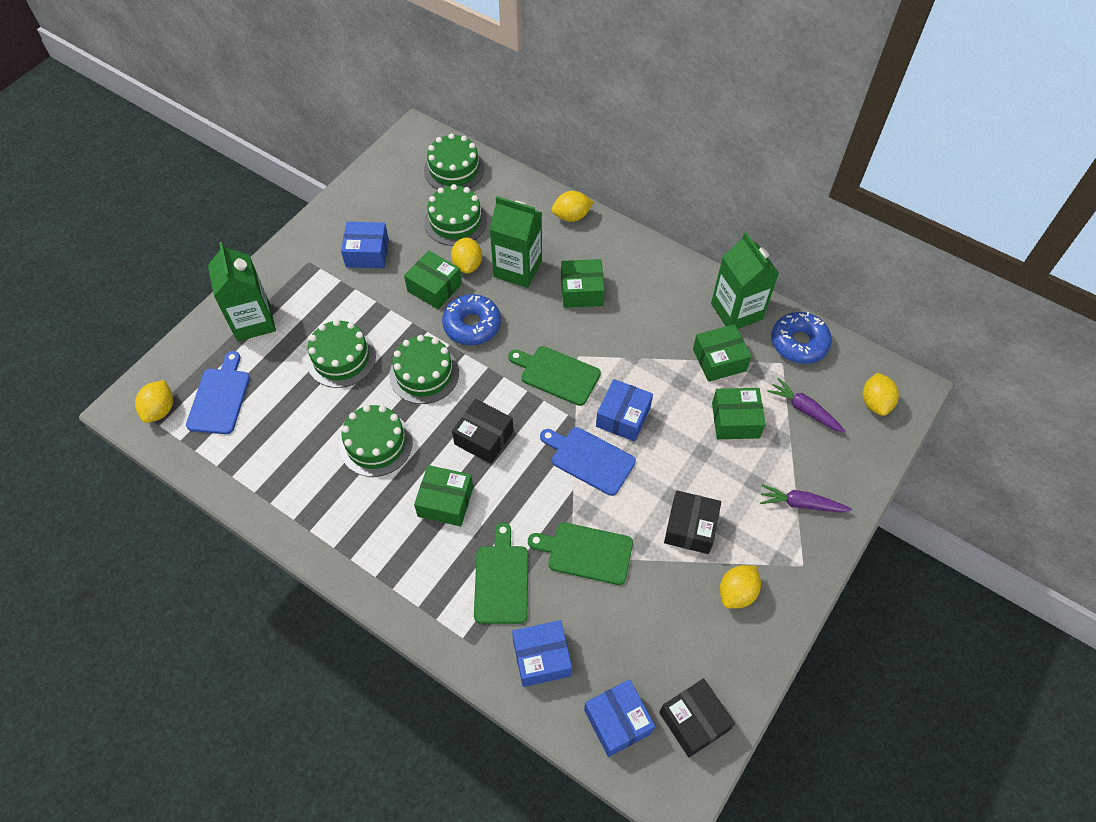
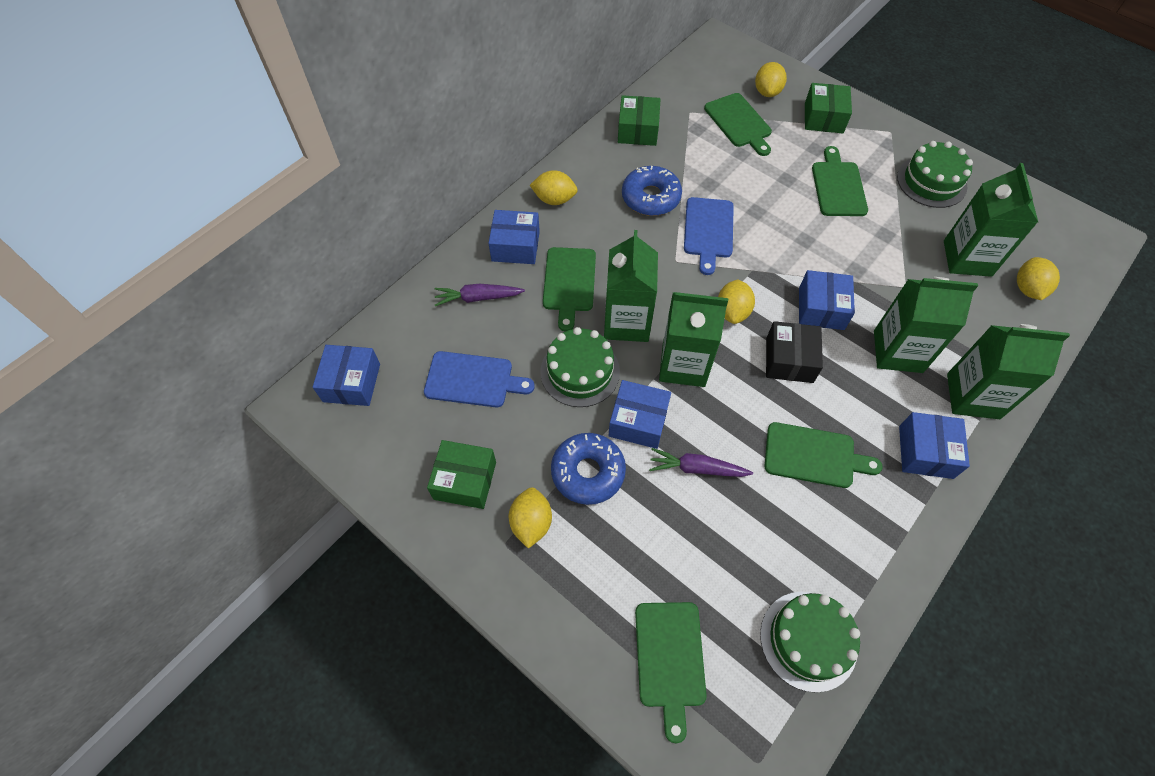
black box: [452,399,513,464] [659,678,735,758] [664,491,721,554] = 3 -> [766,321,823,383] = 1
blue box: [341,222,389,268] [512,620,572,687] [584,679,655,757] [596,379,653,442] = 4 -> [313,345,380,406] [489,210,540,264] [608,380,671,449] [799,270,855,330] [899,412,970,479] = 5
green box: [404,251,462,309] [414,465,473,526] [561,259,605,308] [693,324,752,382] [712,388,766,439] = 5 -> [427,440,496,509] [618,95,661,146] [805,83,852,133] = 3
green cake: [307,319,376,388] [339,405,413,477] [389,335,459,404] [424,133,484,189] [424,184,487,246] = 5 -> [540,327,620,407] [760,592,860,693] [897,141,973,208] = 3
green carton: [208,242,276,341] [489,196,542,288] [711,232,779,329] = 3 -> [604,230,658,342] [659,292,728,387] [874,277,978,373] [944,163,1038,277] [947,324,1070,419] = 5
green cutting board: [474,522,528,624] [508,346,601,406] [528,522,633,585] = 3 -> [543,247,596,332] [635,602,707,743] [704,93,772,156] [765,422,883,488] [812,146,868,216] = 5

